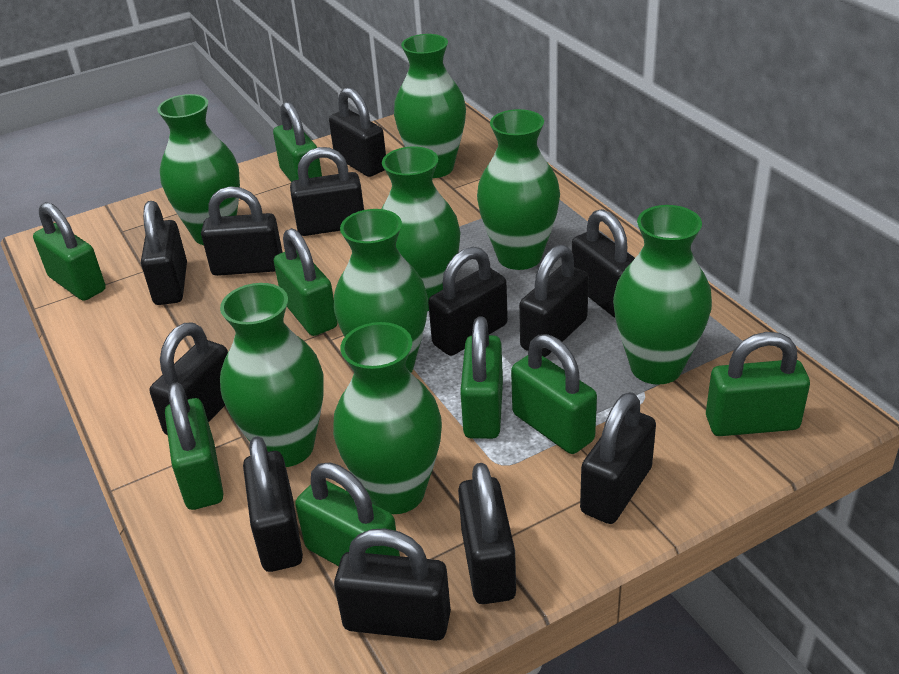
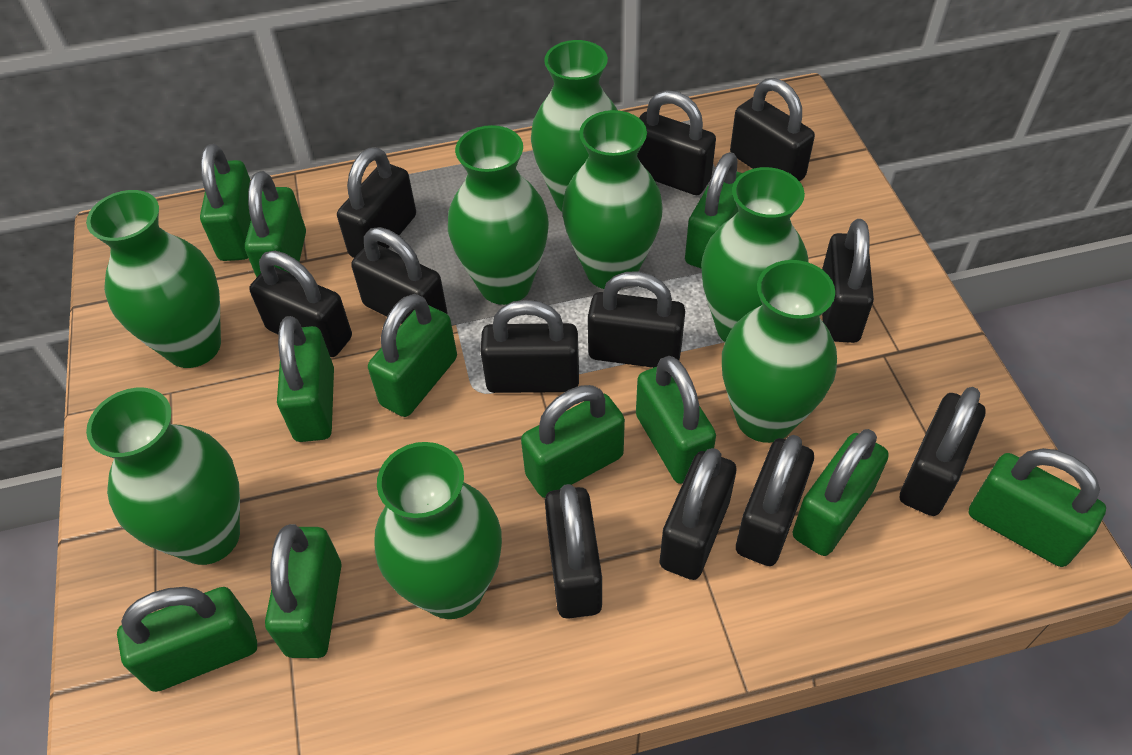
green padlock: [33,202,106,301] [165,382,224,510] [273,102,322,182] [274,228,338,336] [295,462,400,566] [460,316,503,439] [511,334,597,454] [706,332,810,436] = 8 -> [117,587,257,692] [200,144,251,261] [245,171,306,277] [265,524,342,658] [277,316,334,442] [368,294,457,417] [521,385,625,498] [636,356,716,484] [685,152,742,268] [792,429,889,556] [969,448,1106,567] = 11

